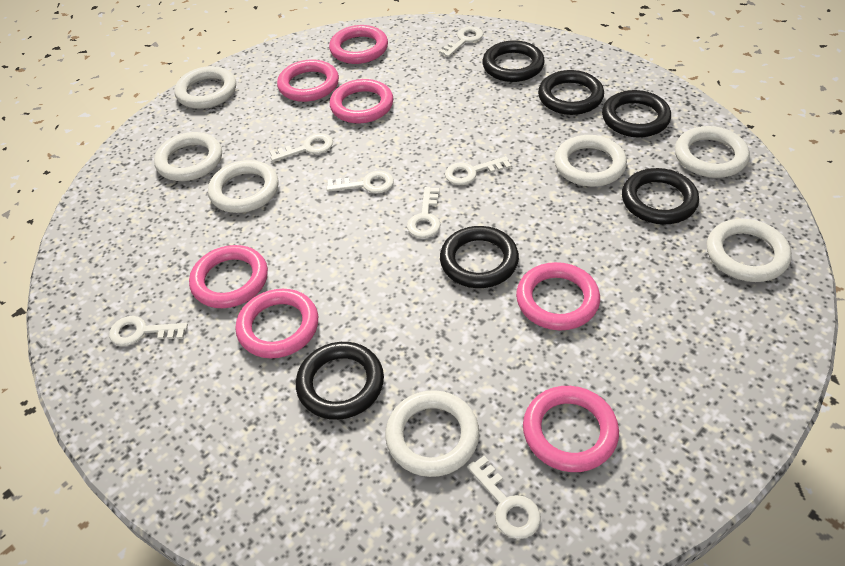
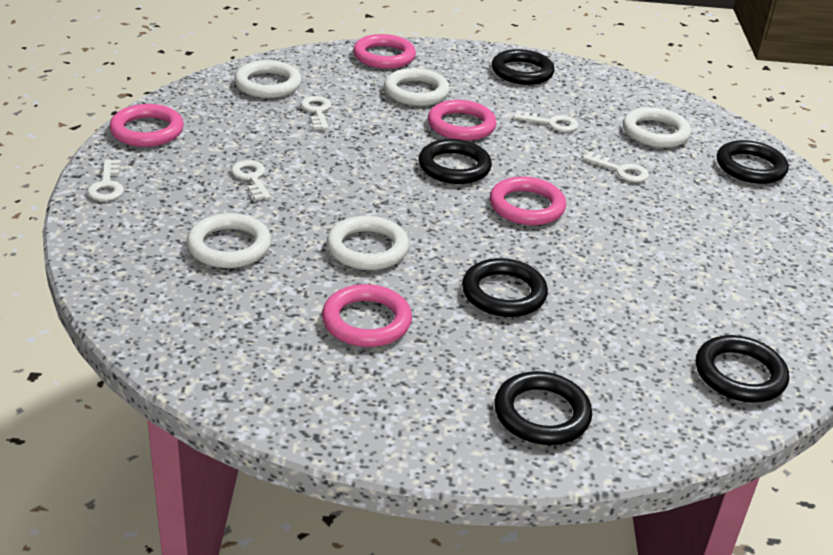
pink ring: [189,245,268,308] [236,289,318,358] [277,59,339,102] [329,25,388,64] [330,79,393,123] [516,262,600,330] [523,386,619,472] = 7 -> [109,104,184,147] [322,284,412,347] [353,34,416,69] [428,100,497,141] [490,177,566,225] = 5
white key: [109,316,188,346] [269,133,333,162] [326,171,394,193] [407,187,441,238] [439,26,483,57] [445,156,511,185] [467,456,541,539] = 7 -> [87,159,124,201] [231,160,271,201] [301,96,331,130] [514,110,579,132] [583,151,649,182] = 5
white ring: [154,132,222,181] [174,66,236,109] [208,160,279,213] [385,390,479,477] [554,135,627,187] [675,126,750,178] [707,219,792,282] = 7 -> [186,213,271,268] [234,60,301,98] [327,216,409,270] [384,68,450,106] [623,107,691,148] = 5

